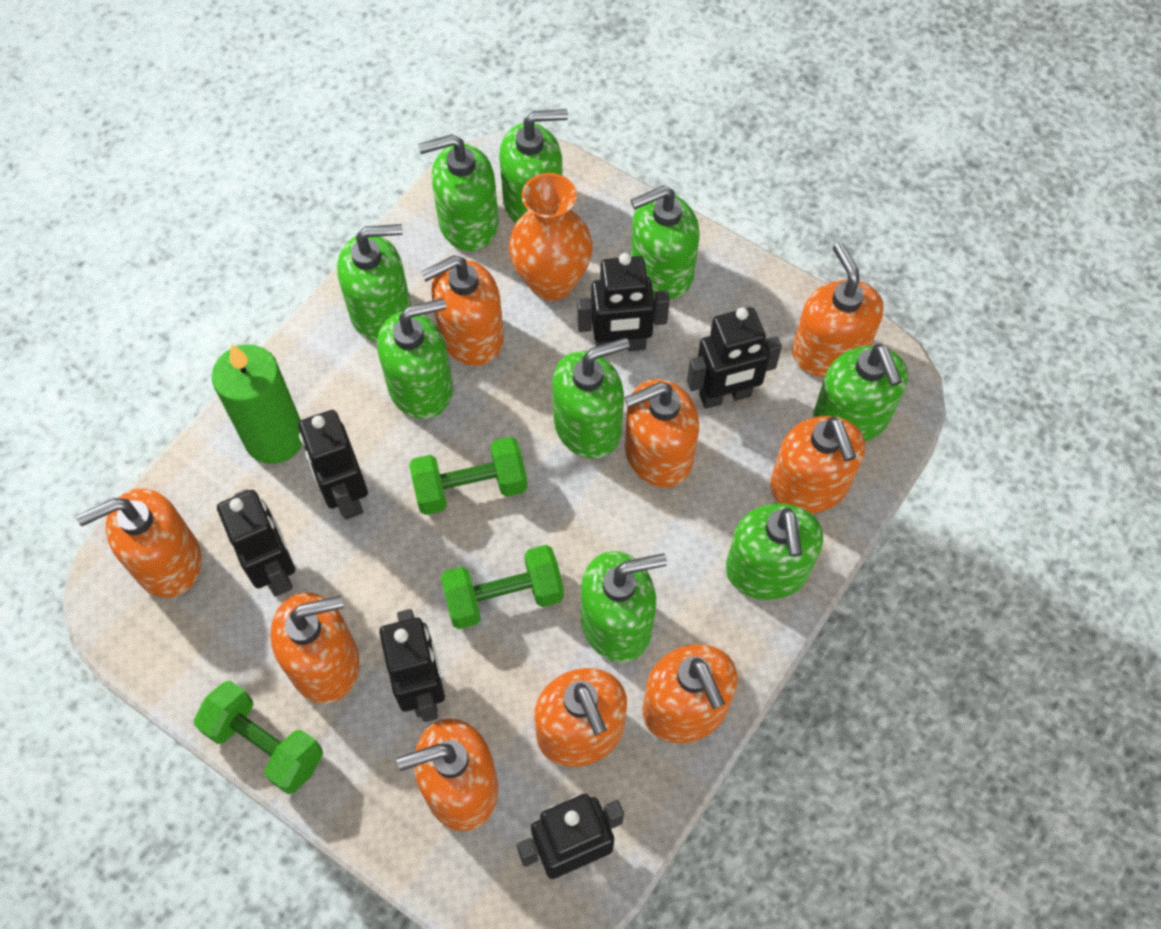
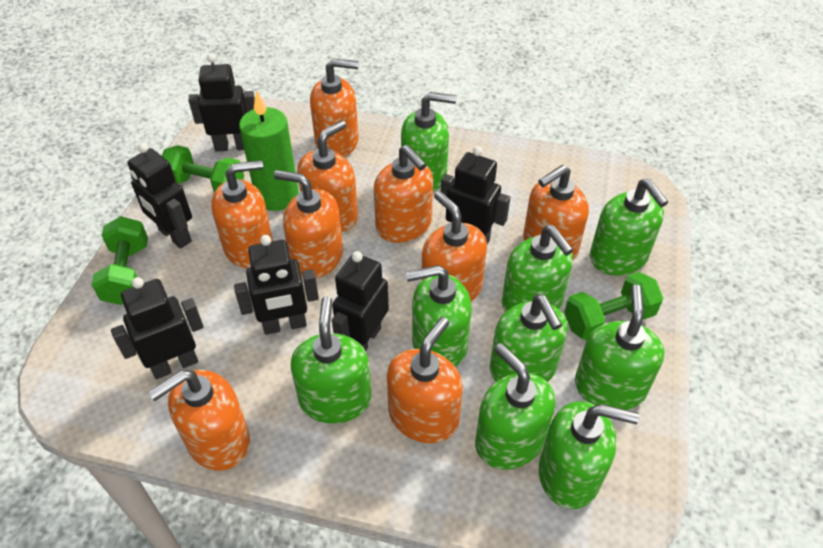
orange vase: [509,173,593,301] = 1 -> none = 0

